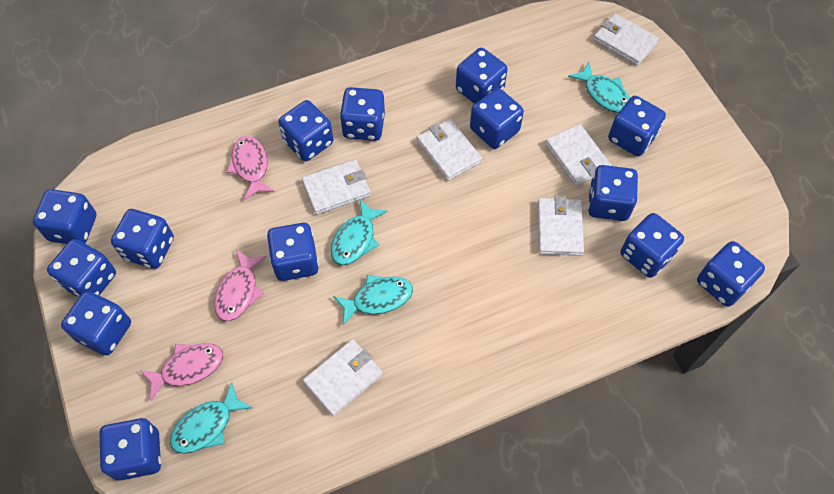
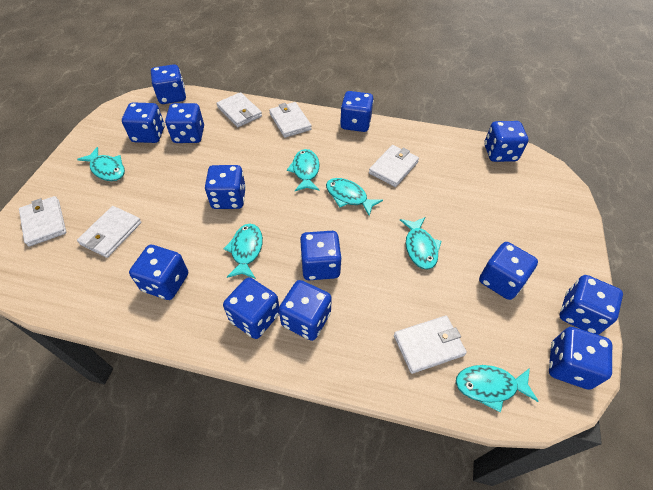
blue dice: [33,189,96,244] [47,239,116,298] [61,291,131,355] [99,418,161,481] [111,209,174,269] [267,223,319,281] [278,100,333,161] [340,87,385,141] [456,48,507,104] [470,88,524,149] [588,165,638,221] [608,96,666,156] [621,213,684,278] [697,241,765,307] = 14 -> [122,102,165,143] [129,245,188,300] [151,64,186,104] [165,103,204,143] [205,165,246,209] [223,277,279,339] [279,280,332,341] [300,231,342,280] [340,91,374,132] [479,242,538,300] [484,121,528,162] [549,327,612,390] [560,275,623,335] = 13
pink fish: [140,343,223,402] [214,249,267,321] [227,136,275,200] = 3 -> none = 0
turquoise fish: [170,383,253,454] [331,199,388,265] [333,275,413,326] [568,62,630,113] = 4 -> [77,147,125,181] [224,224,263,279] [287,149,320,191] [326,178,383,216] [400,217,442,270] [456,365,539,412] = 6

